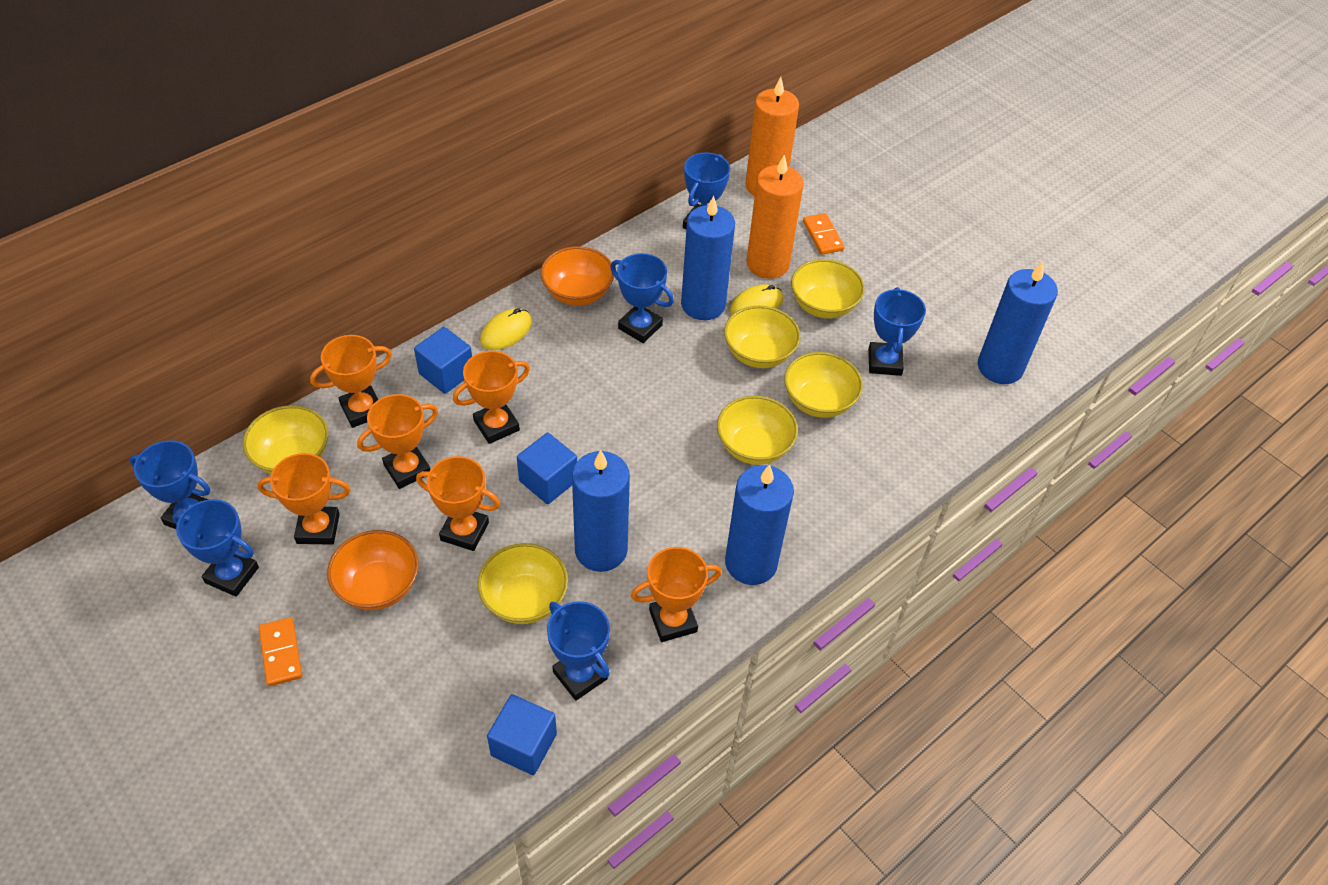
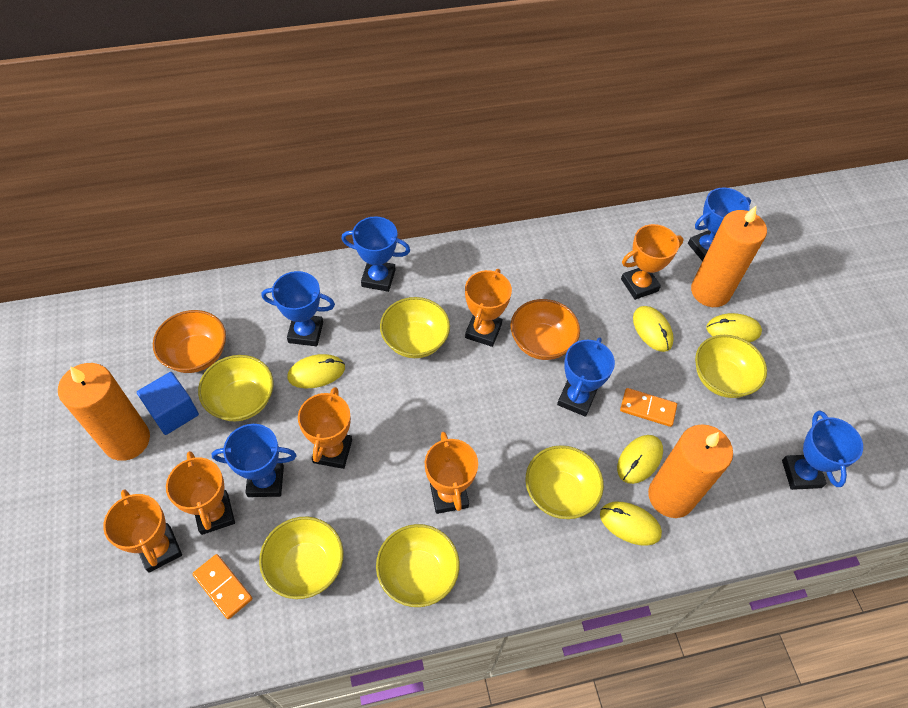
blue candle: [572,450,630,572] [681,196,735,320] [725,464,794,585] [978,262,1058,384] = 4 -> none = 0
blue cube: [414,327,472,394] [487,694,557,775] [517,433,577,504] = 3 -> [137,372,199,435] = 1
orange candle: [745,77,799,196] [746,155,804,279] = 2 -> [58,363,150,461] [648,424,733,518] [691,206,767,307] = 3
yellow mouse: [480,308,532,350] [730,284,783,315] = 2 -> [287,354,345,388] [600,502,662,546] [617,435,663,484] [633,306,674,352] [706,313,762,342] = 5

